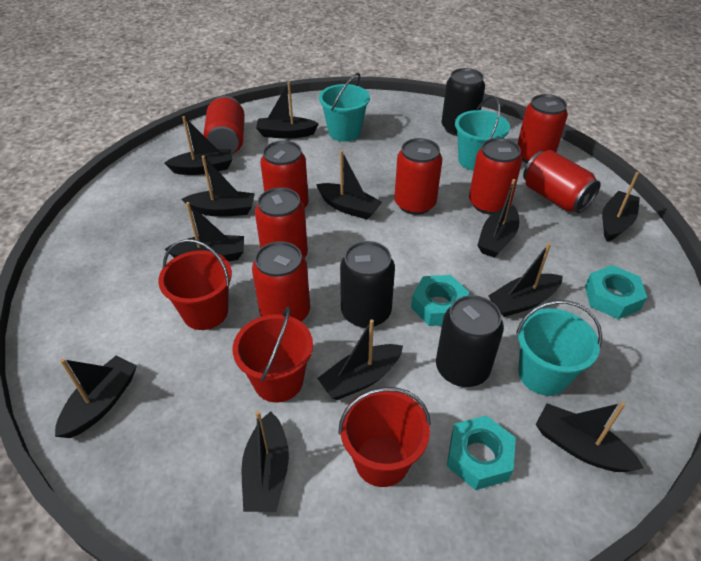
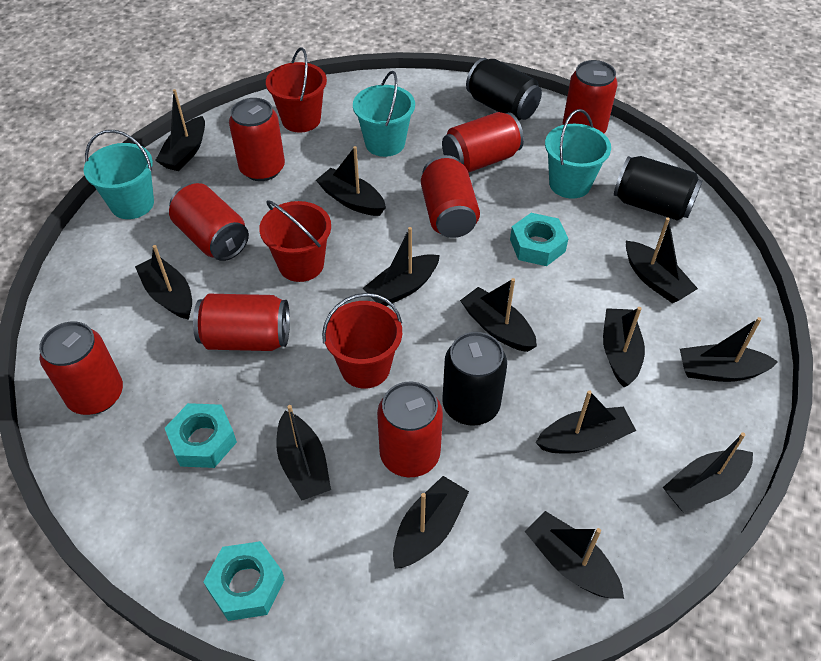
black boat: [55,356,137,438] [164,116,232,175] [165,202,244,262] [182,155,255,217] [242,411,289,512] [256,82,319,139] [316,150,382,220] [317,319,403,400] [477,179,519,258] [488,243,563,317] [536,402,644,472] [602,172,640,241] = 12 -> [135,245,192,320] [155,89,205,171] [276,405,331,501] [316,146,386,216] [362,227,440,306] [393,476,469,569] [460,278,537,352] [525,511,624,599] [535,390,636,453] [603,307,645,387] [626,217,698,303] [663,432,753,512] [680,317,778,382] = 13

